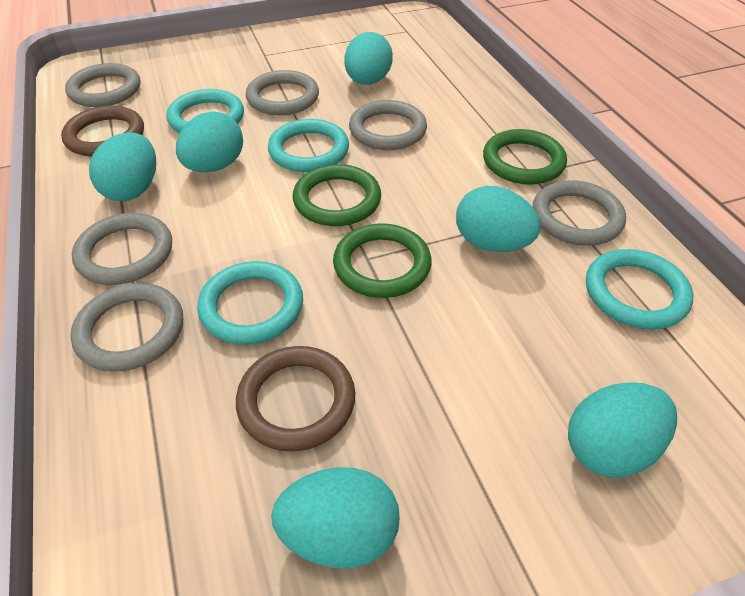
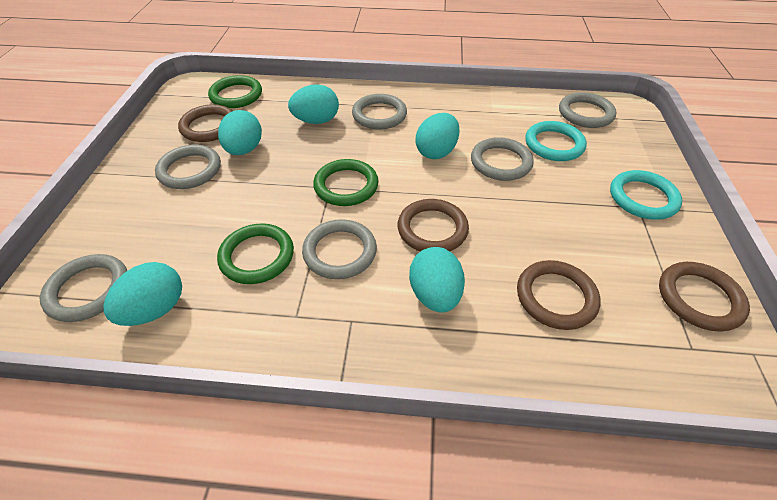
brown ring: [61,105,144,157] [236,346,355,451] = 2 -> [178,104,233,142] [398,199,469,252] [517,260,601,330] [659,262,750,332] = 4
turquoise egg: [89,132,156,201] [176,111,243,173] [271,467,399,568] [344,32,393,85] [456,186,541,252] [568,382,677,477] = 6 -> [103,262,182,326] [218,110,262,155] [288,84,339,124] [409,247,465,313] [416,113,460,159] = 5
turquoise ring: [166,89,244,133] [197,261,303,345] [268,119,349,172] [586,249,693,329] = 4 -> [525,121,587,161] [610,170,682,220] = 2

